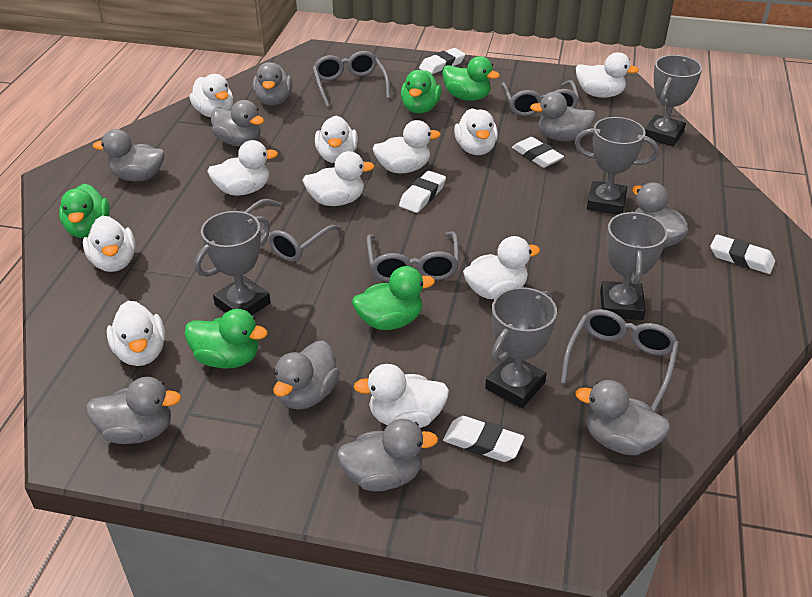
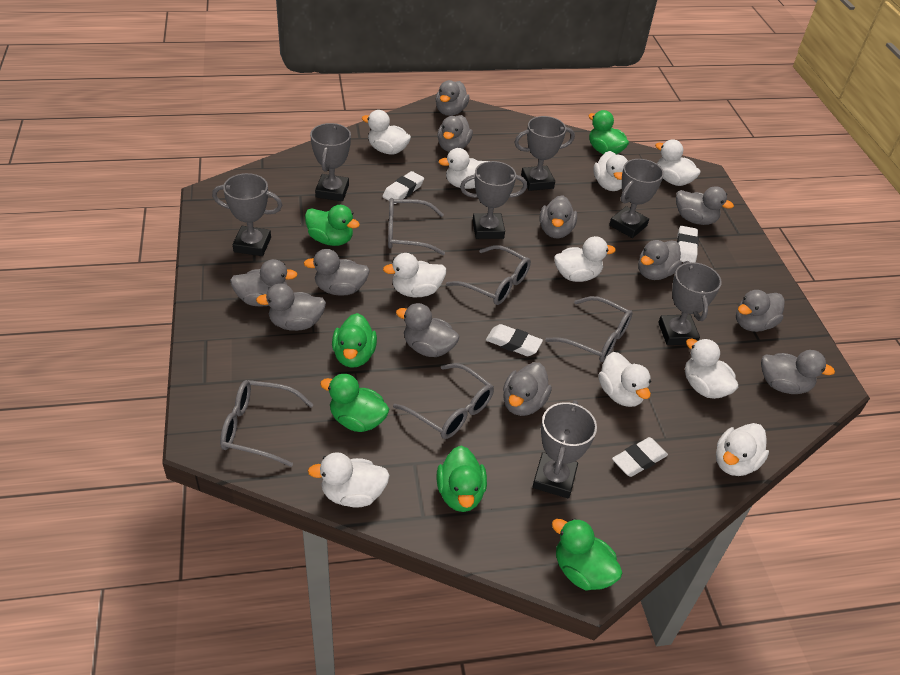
green duck: [59,184,110,238] [184,309,268,369] [352,266,435,330] [401,70,442,113] [442,56,500,101] = 5 -> [305,205,360,246] [320,374,389,432] [332,313,377,368] [437,446,487,512] [552,518,622,590] [588,110,629,154] = 6
grey duck: [86,377,181,444] [93,129,165,181] [211,100,264,146] [253,62,292,105] [273,341,340,409] [337,419,438,491] [530,92,595,141] [575,380,670,455] [632,182,688,248] = 9 -> [230,259,298,307] [256,283,326,331] [304,249,370,296] [396,303,459,357] [435,80,469,116] [437,115,473,152] [503,362,552,416] [539,195,577,238] [638,240,682,280] [676,186,734,225] [736,290,785,332] [761,350,835,394] = 12
grey trophy: [195,211,271,315] [485,287,557,408] [575,117,659,215] [600,211,668,320] [645,55,702,146] = 5 -> [212,173,282,256] [310,123,351,201] [460,161,527,239] [514,116,575,191] [532,400,597,498] [609,159,664,238] [658,261,722,345] = 7
white duck: [83,216,136,272] [107,301,165,366] [189,74,233,117] [207,140,278,196] [302,151,375,206] [315,116,358,163] [353,364,449,428] [373,120,441,173] [454,108,498,155] [463,236,540,299] [576,52,639,98] = 11 -> [308,452,390,507] [362,110,411,155] [383,253,446,297] [439,148,488,189] [554,236,616,282] [593,151,628,191] [599,352,651,407] [655,139,701,186] [685,338,738,399] [716,423,769,476] = 10
white eraser: [399,171,446,213] [419,48,465,74] [443,416,525,462] [512,137,564,168] [710,234,775,274] = 5 -> [383,171,424,204] [486,324,543,356] [612,437,668,477] [677,226,699,263] = 4

